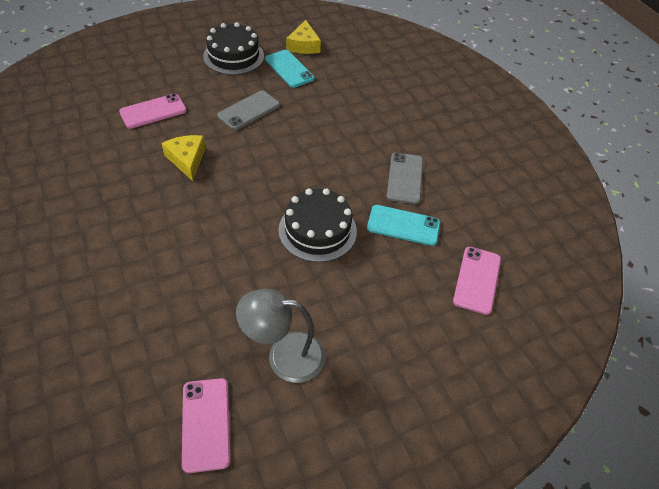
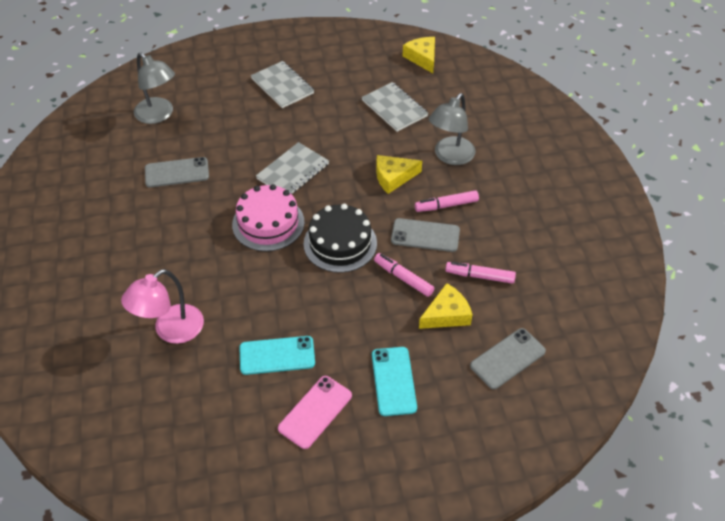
black cake: [203,22,264,75] [278,188,357,262] = 2 -> [304,204,377,273] = 1
grey lamp: [236,289,325,383] = 1 -> [134,53,175,124] [429,93,476,165] = 2
grey notebook: none = 0 -> [251,61,314,108] [256,142,329,194] [361,82,428,132] = 3
grey phone: [217,90,280,130] [387,153,423,204] = 2 -> [145,157,209,187] [391,218,460,252] [470,328,546,389] = 3
pink cake: none = 0 -> [232,184,305,251] = 1
pink lamp: none = 0 -> [121,269,204,344] = 1
pink marker: none = 0 -> [374,253,434,297] [415,190,479,212] [445,262,516,284] = 3
pink phone: [119,94,187,129] [182,378,230,473] [453,247,501,315] = 3 -> [278,376,352,449] = 1
yellow cheese: [162,135,205,181] [286,20,321,54] = 2 -> [376,155,422,194] [403,37,435,73] [419,283,472,329] = 3

